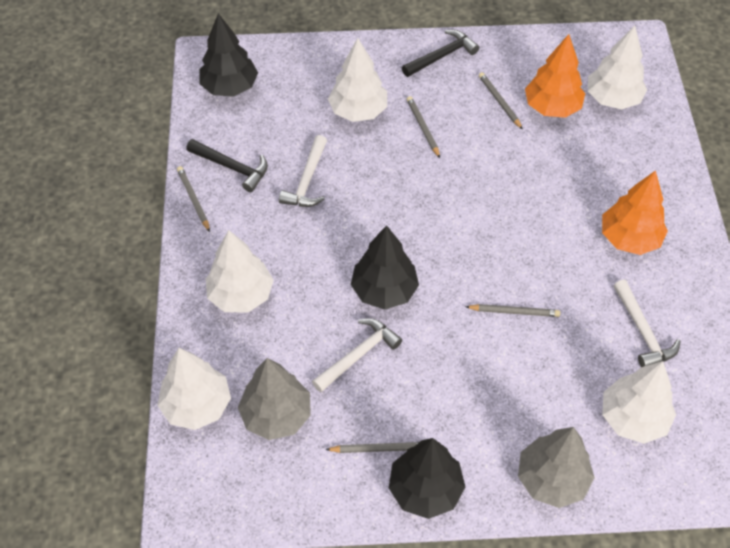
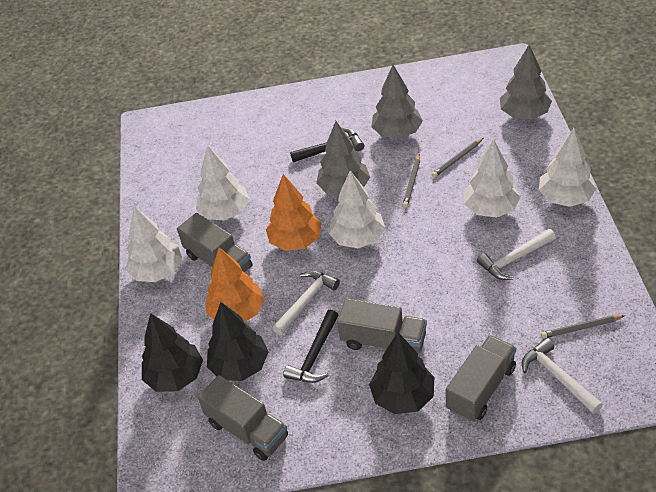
grey pencil: [177,166,210,232] [325,442,419,453] [407,96,440,158] [465,304,561,317] [479,72,523,130] = 5 -> [403,154,420,207] [432,138,483,177] [541,315,625,339] = 3
grey tree: [238,358,311,440] [518,427,595,508] = 2 -> [316,121,370,196] [371,65,423,139] [500,45,552,119] = 3
grey truck: none = 0 -> [177,213,252,272] [198,375,288,461] [337,298,427,356] [446,335,516,422] = 4

